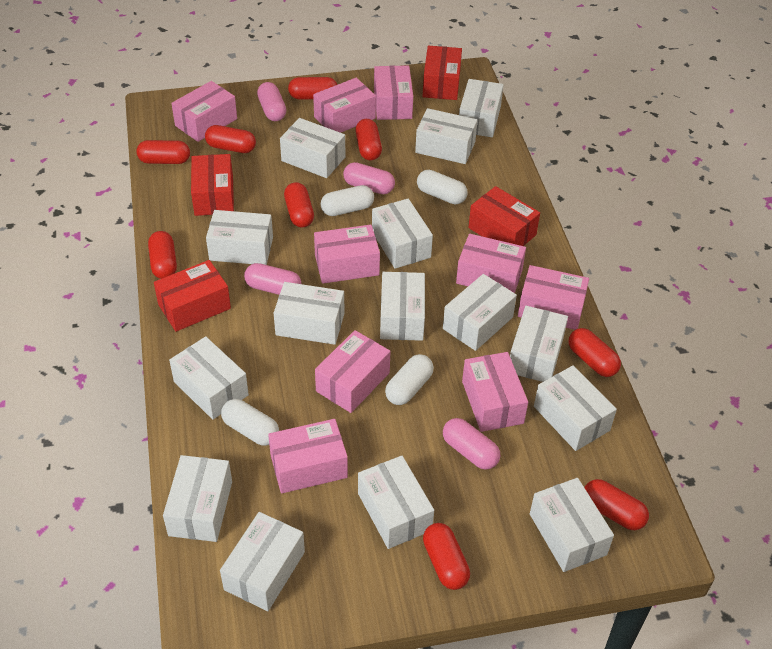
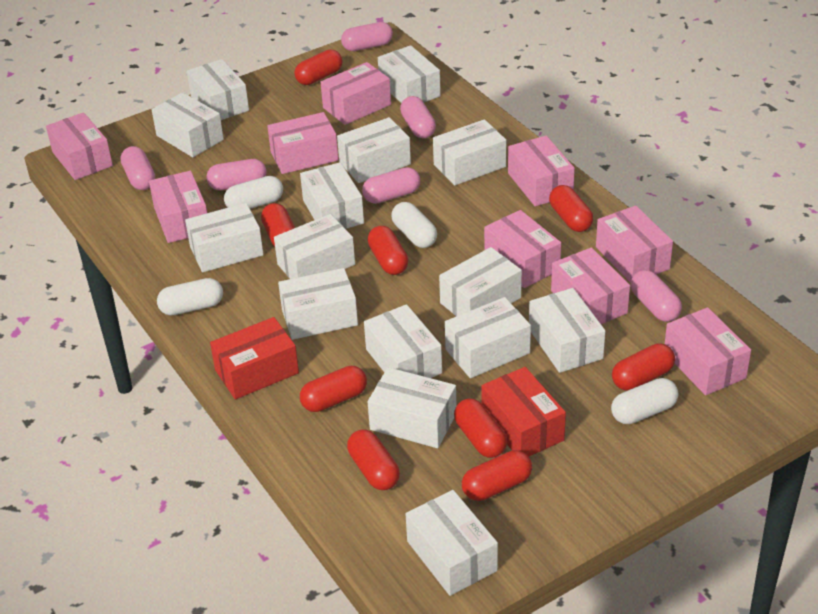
pink capsule: [244,263,302,295] [257,82,286,121] [343,162,395,194] [443,418,500,470] = 4 -> [121,146,155,190] [207,159,266,190] [341,22,393,51] [362,167,420,204] [400,96,436,138] [630,270,682,322] = 6
red box: [154,260,231,332] [191,154,234,216] [422,46,462,100] [468,186,540,246] = 4 -> [210,317,299,399] [481,367,566,457] = 2

